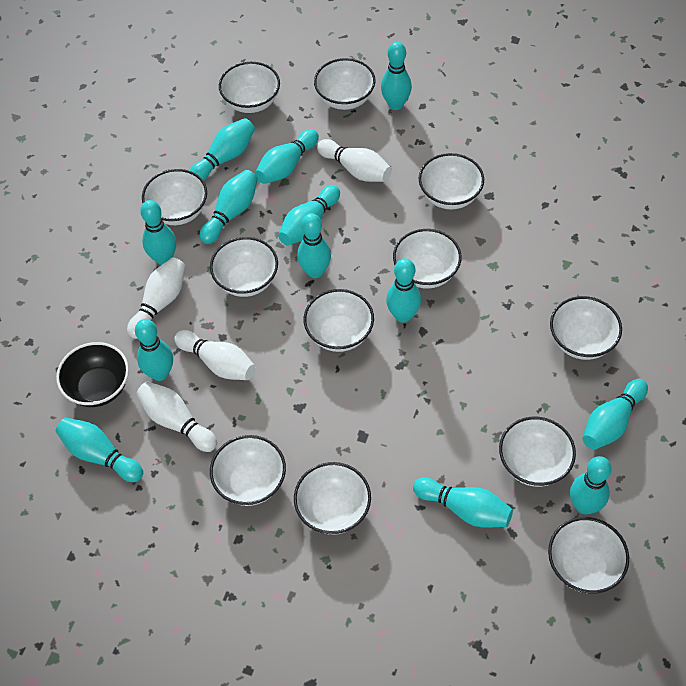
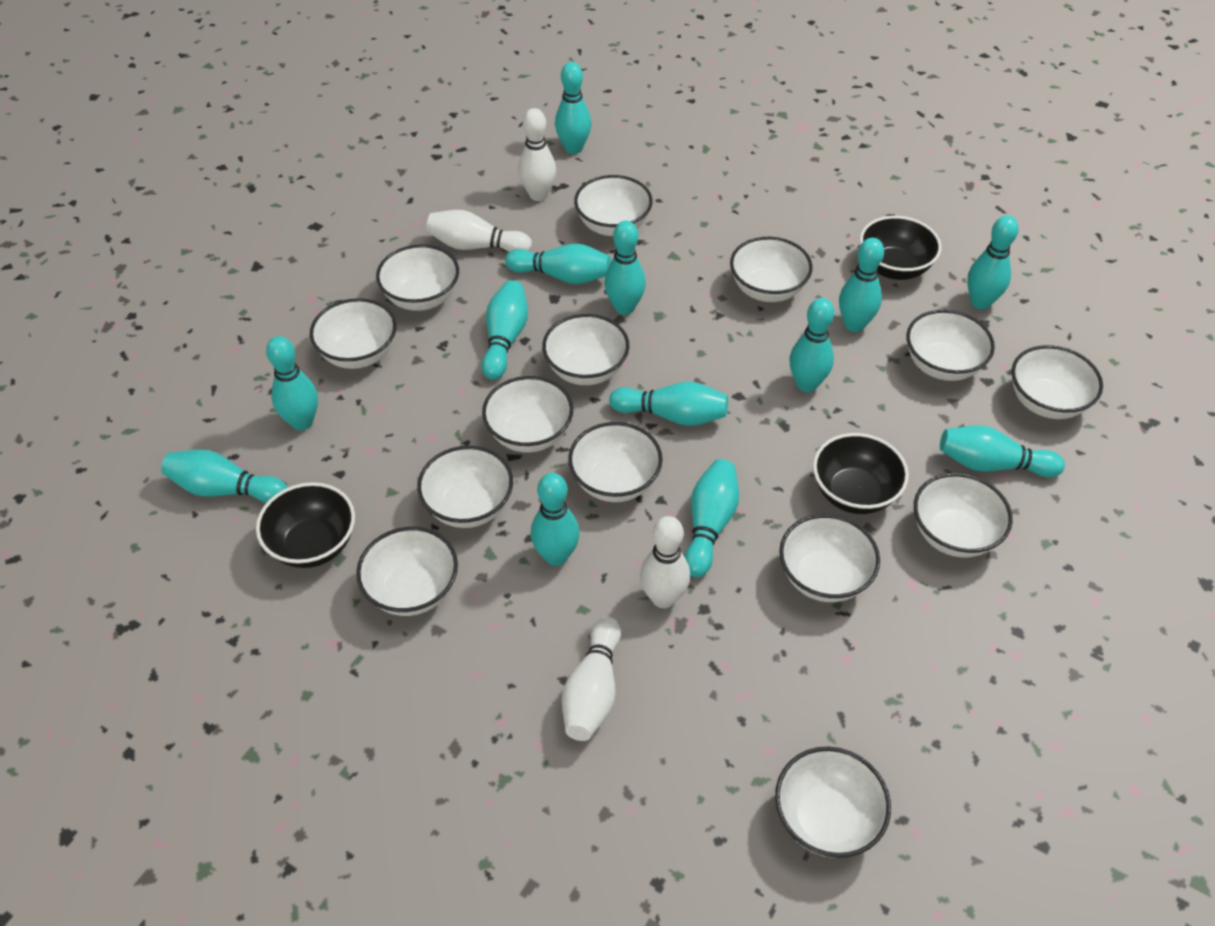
black bowl: [56,342,129,407] = 1 -> [256,482,355,568] [813,433,909,514] [860,216,941,280] = 3
white bowl: [142,169,207,225] [210,237,278,297] [210,435,286,506] [219,62,280,113] [294,462,371,535] [304,289,374,352] [314,58,376,110] [393,229,462,289] [419,153,484,210] [499,417,576,487] [548,517,629,594] [550,296,622,360] = 12 -> [310,298,397,369] [356,527,458,616] [376,244,459,311] [417,446,513,528] [482,376,573,452] [542,314,629,385] [568,422,663,502] [574,175,653,236] [730,237,813,302] [775,747,891,858] [779,514,880,602] [906,310,995,381] [914,473,1013,558] [1012,345,1103,419] = 14

